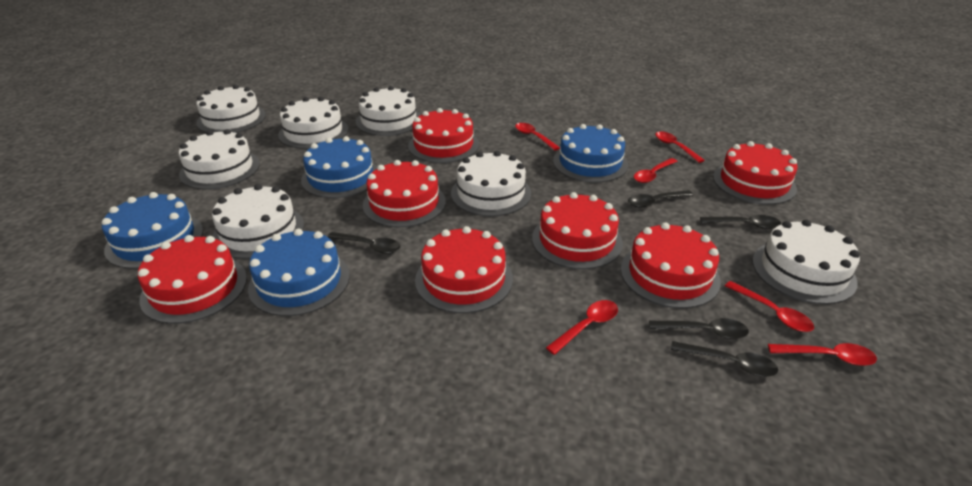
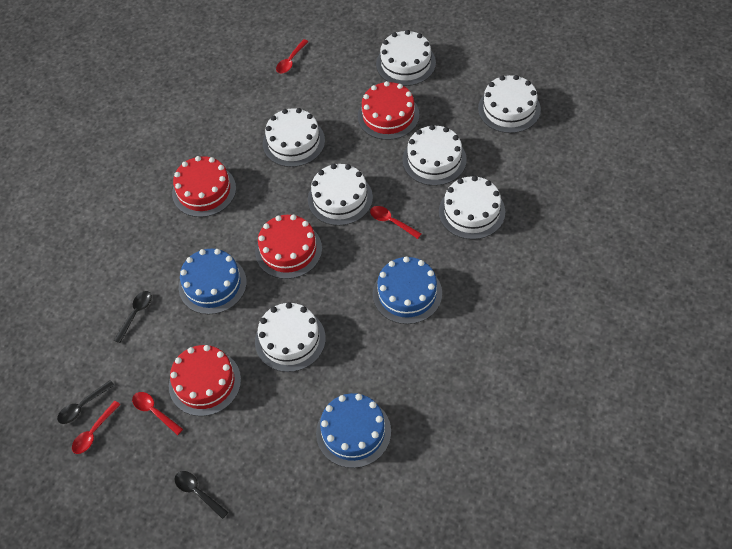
black spoon: [327,232,400,254] [628,190,693,208] [649,318,749,339] [671,341,778,377] [700,215,781,229] = 5 -> [57,380,115,424] [114,291,152,343] [174,471,228,519] = 3
blue cake: [102,192,203,269] [248,229,350,316] [301,136,377,198] [553,124,628,183] = 4 -> [179,249,247,314] [316,393,391,468] [373,256,442,324] = 3
red cake: [138,235,247,324] [363,160,446,227] [408,108,479,163] [415,226,513,313] [532,192,623,269] [621,223,721,308] [713,141,798,205] = 7 -> [169,345,241,416] [172,156,236,217] [255,214,322,279] [358,81,420,140] = 4
red spoon: [515,123,560,151] [546,300,618,355] [634,158,678,183] [655,131,705,163] [725,281,814,332] [768,343,877,366] = 6 -> [72,401,121,454] [132,392,183,435] [276,39,309,73] [370,206,422,239] = 4

